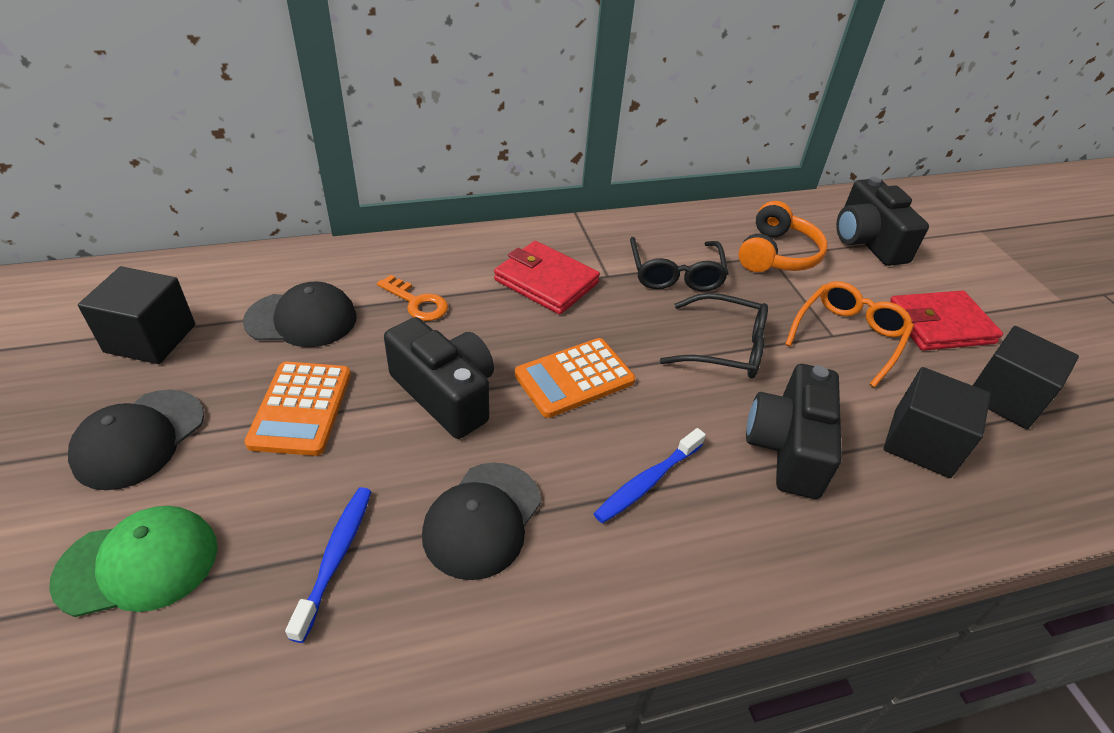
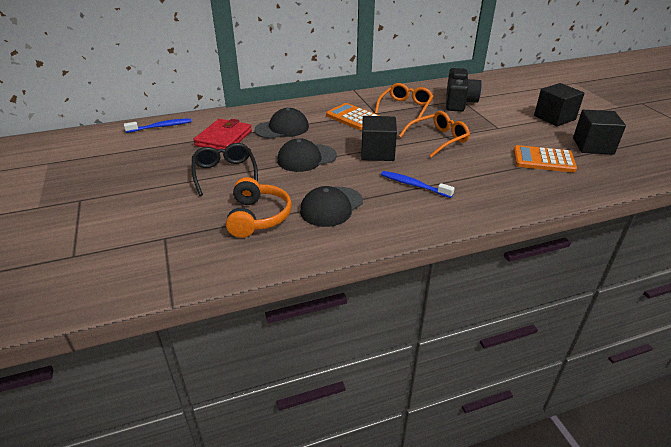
black camera: [384,317,494,439] [746,364,842,499] [836,177,929,266] = 3 -> [446,68,482,112] = 1
black glasses: [630,237,729,291] [660,293,768,378] = 2 -> [192,143,258,196] = 1
green cap: [49,506,218,617] = 1 -> none = 0
orange glasses: [785,281,914,388] = 1 -> [375,83,433,123] [399,111,470,158] = 2
orange key: [377,275,448,321] = 1 -> none = 0
red wallet: [494,241,600,315] [890,290,1003,351] = 2 -> [194,119,252,150] = 1

